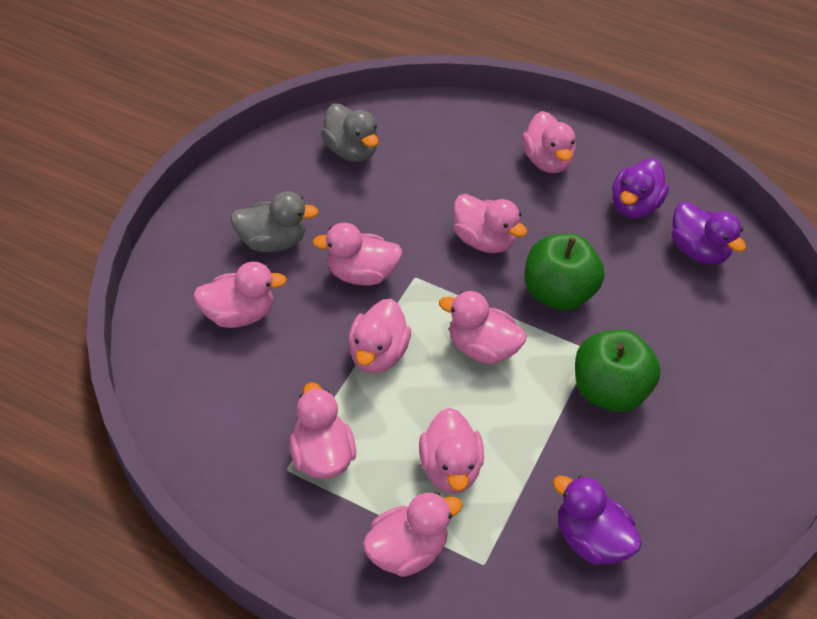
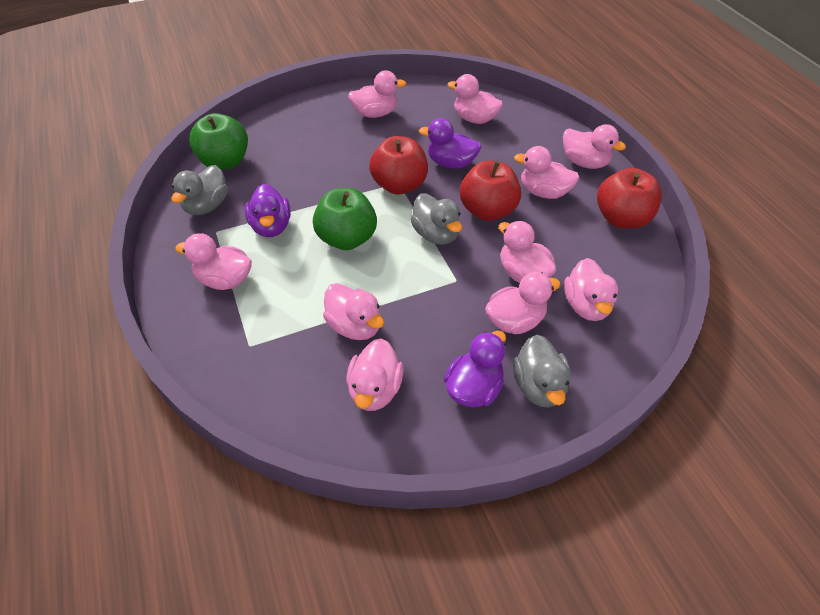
grey duck: [230,191,319,252] [321,104,379,162] = 2 -> [171,165,228,215] [410,193,462,245] [513,335,571,408] = 3
pink duck: [193,262,287,328] [289,382,356,479] [312,223,403,286] [348,299,411,373] [363,492,463,577] [419,408,484,494] [439,291,527,364] [453,194,527,253] [522,111,576,173] = 9 -> [175,233,252,290] [323,283,384,340] [347,338,404,411] [348,70,406,118] [448,74,503,124] [485,272,561,334] [499,221,556,283] [514,146,579,199] [563,124,626,169] [564,258,618,321] = 10
red apple: none = 0 -> [369,136,428,195] [460,160,521,221] [597,168,662,229] = 3

